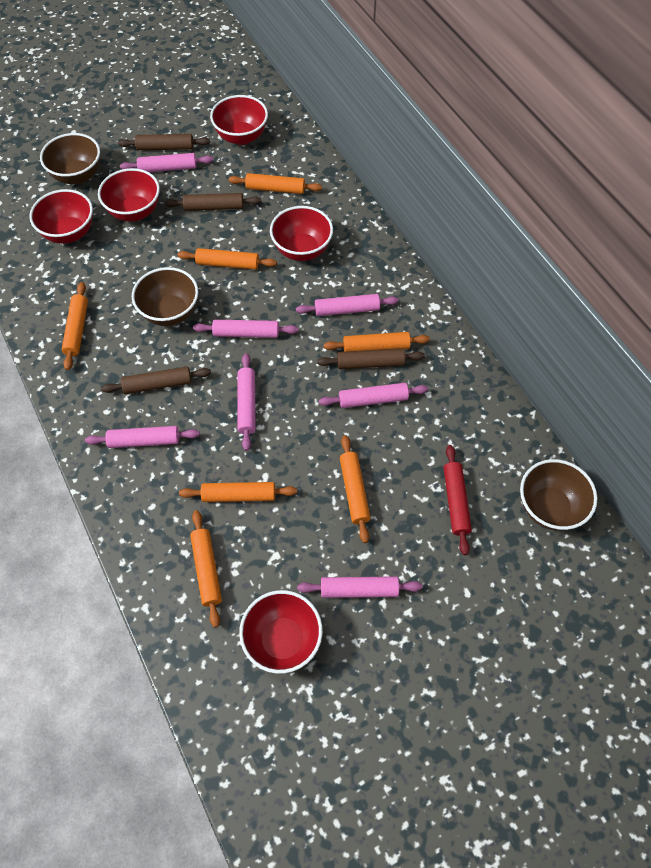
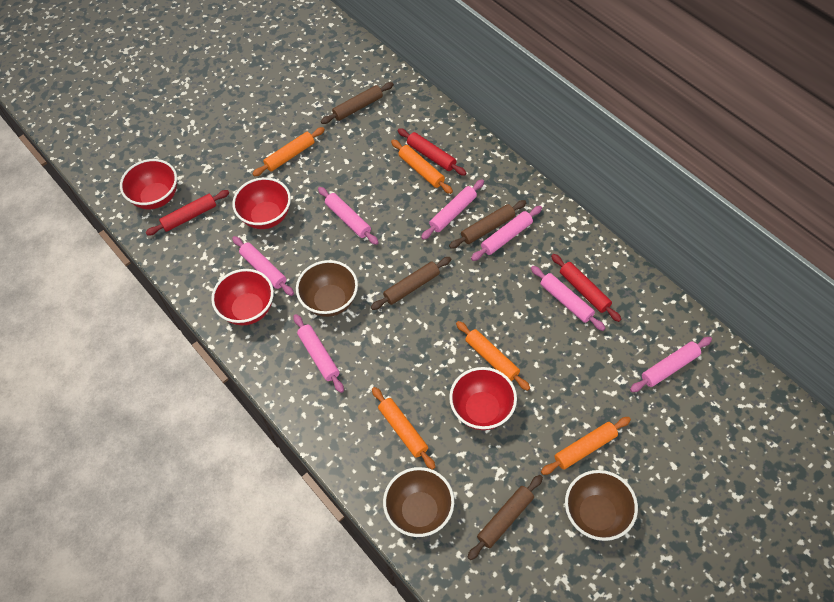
orange rolling pin: [62,282,88,370] [177,248,277,270] [179,482,297,502] [190,510,222,628] [228,173,322,194] [324,332,430,352] [340,435,370,543] = 7 -> [252,127,325,177] [372,387,436,470] [391,140,453,194] [456,321,530,391] [541,417,631,475] = 5
red bowl: [29,189,93,244] [98,168,160,221] [210,95,268,145] [239,590,323,674] [270,206,333,261] = 5 -> [120,159,177,209] [211,269,274,325] [232,177,291,229] [449,367,517,430] = 4
red rolling pin: [443,445,472,555] = 1 -> [145,190,229,236] [398,128,466,176] [551,254,621,322] = 3

